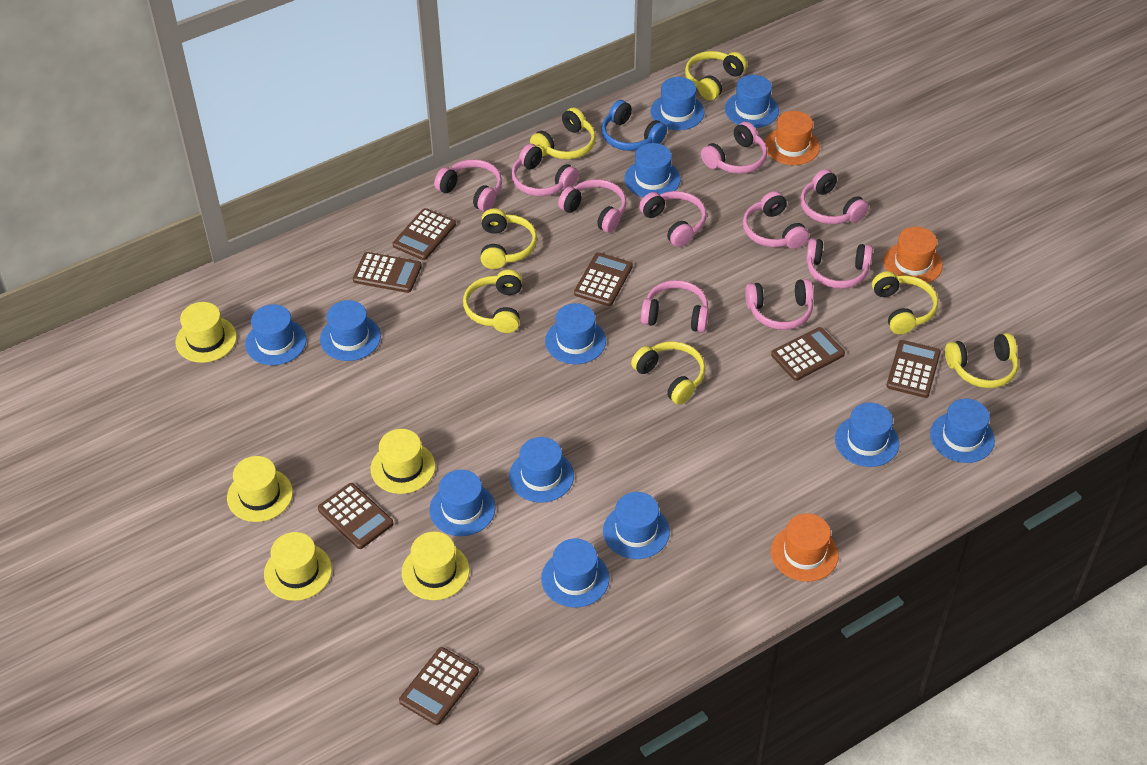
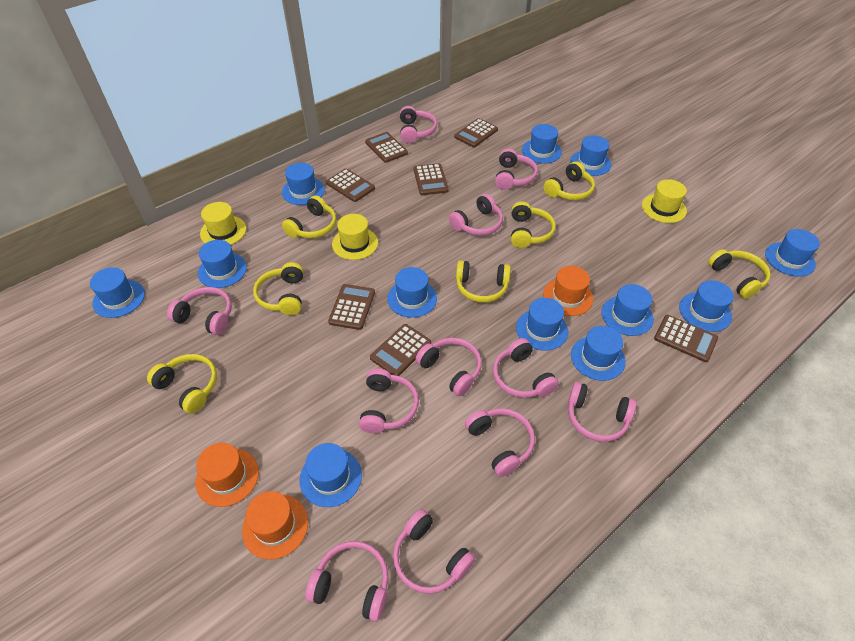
blue headphones: [601,100,667,151] = 1 -> none = 0
pink headphones: [434,159,502,212] [511,144,579,196] [558,179,627,233] [639,191,707,247] [641,280,709,333] [701,122,767,174] [743,191,809,249] [745,279,814,330] [800,169,869,224] [806,238,873,289] = 10 -> [167,287,232,335] [305,541,389,622] [359,369,419,433] [393,509,475,594] [400,106,437,143] [416,338,482,396] [449,194,503,236] [465,408,535,477] [493,338,559,398] [495,149,538,190] [568,382,637,442] = 11
yellow hat: [175,302,237,363] [227,456,293,522] [264,532,332,601] [371,429,435,494] [402,532,470,600] = 5 -> [200,202,246,245] [332,214,378,260] [642,179,687,223] = 3

